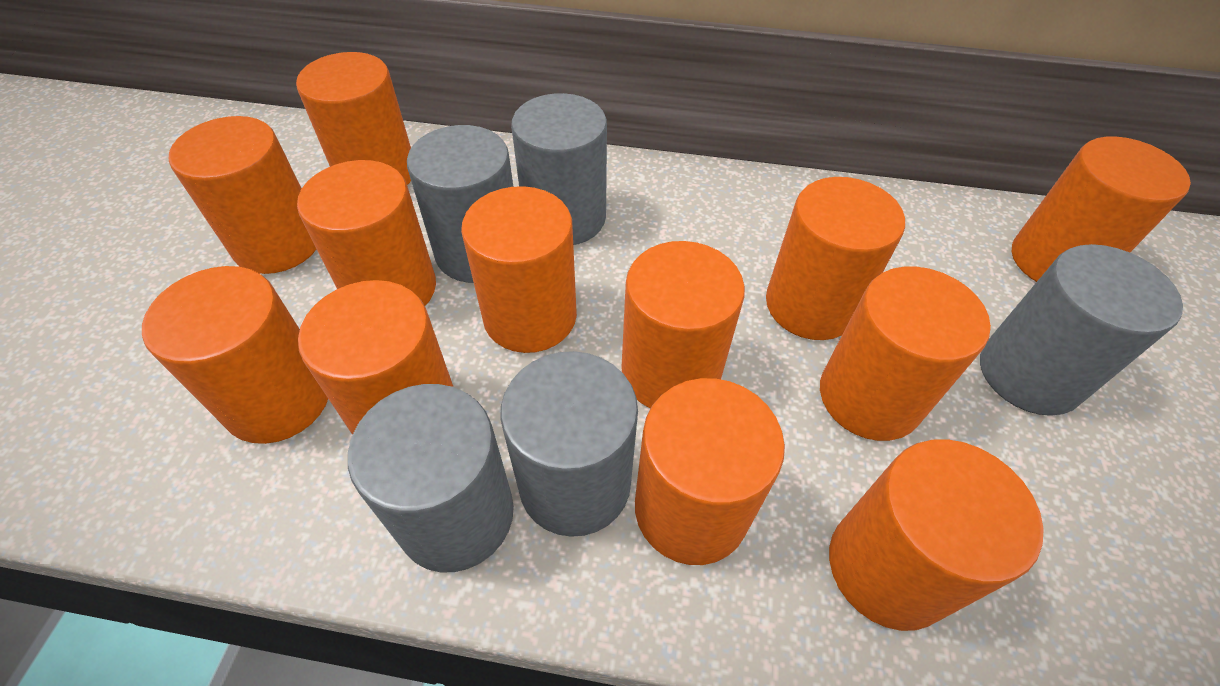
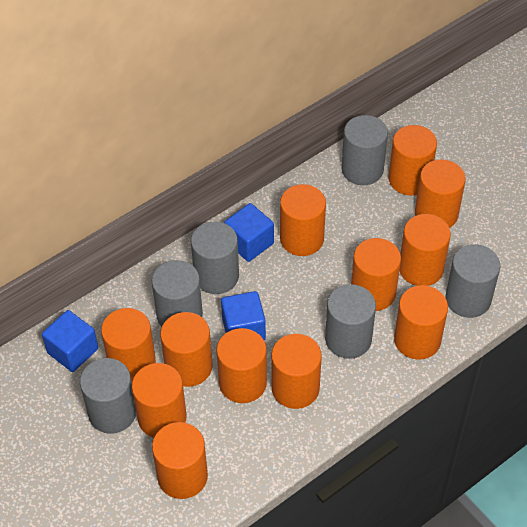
blue cube: none = 0 -> [42,310,98,372] [221,291,266,340] [225,203,274,262] = 3
grey cylinder: [348,384,514,572] [407,125,513,283] [500,351,638,537] [511,93,607,245] [980,244,1183,416] = 5 -> [80,358,136,434] [152,260,203,327] [191,222,239,294] [325,284,376,359] [341,115,388,185] [445,244,500,318] = 6

